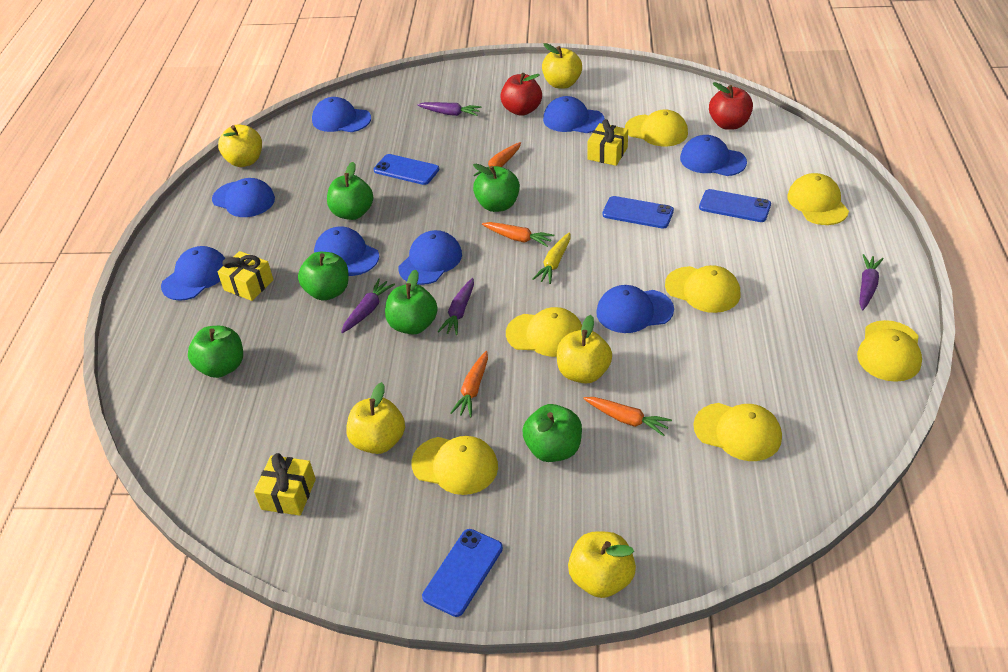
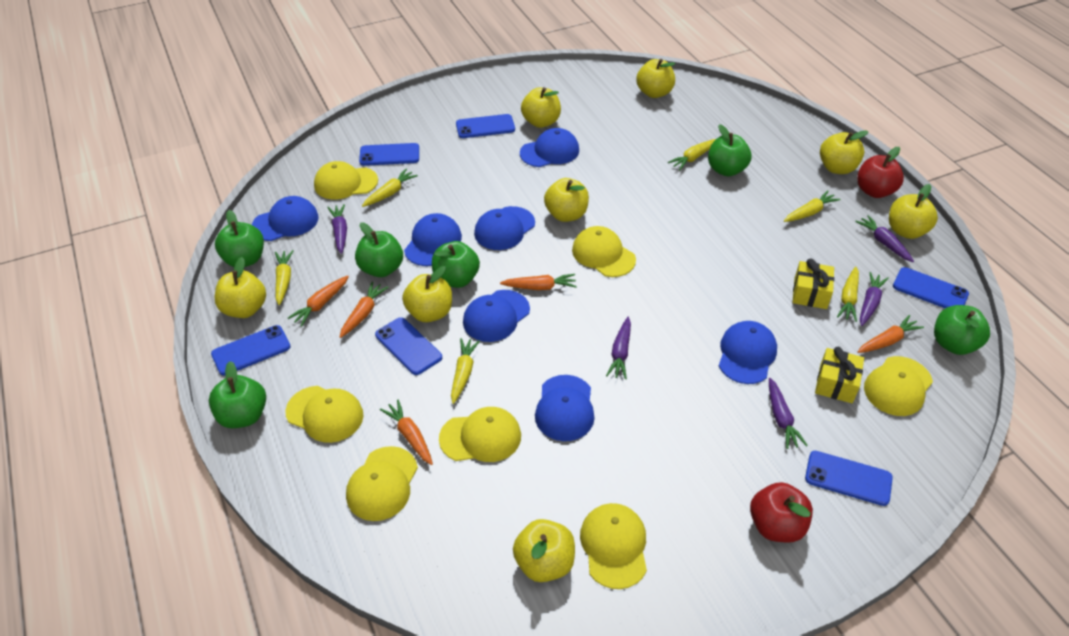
blue cap: [161,246,225,301] [212,178,275,217] [312,97,371,132] [314,226,379,276] [399,230,462,285] [543,96,605,133] [596,285,674,333] [680,135,747,176] = 8 -> [252,196,319,241] [404,213,462,266] [463,290,530,342] [474,206,535,250] [520,128,579,167] [535,375,595,441] [719,321,777,384] = 7
blue phone: [374,154,439,185] [422,529,503,617] [602,196,674,229] [699,189,771,222] = 4 -> [211,325,291,376] [359,143,419,166] [375,317,442,375] [456,114,515,138] [805,451,893,506] [893,267,969,309] = 6
orange carrot: [450,351,488,417] [473,142,521,176] [482,222,554,247] [583,397,672,436] = 4 -> [288,275,349,327] [340,282,389,338] [380,399,433,465] [500,274,577,290] [858,315,924,353] = 5
purple carrot: [341,279,395,333] [418,102,481,116] [438,278,474,335] [859,254,884,310] = 4 -> [327,204,347,254] [606,317,631,379] [769,378,808,449] [855,215,914,262] [860,272,889,326] = 5
yellow apple: [218,125,262,167] [346,382,405,454] [542,43,582,89] [557,315,612,384] [568,531,636,598] = 5 -> [215,257,266,318] [402,266,452,322] [513,519,575,582] [521,87,561,128] [544,178,589,222] [636,59,675,98] [820,130,868,174] [889,184,938,239] = 8
yellow carrot: [532,232,570,284] = 1 -> [275,250,293,305] [362,169,418,207] [451,338,480,404] [668,139,716,170] [784,191,840,222] [837,267,859,322] = 6
yellow gift: [217,251,274,301] [254,453,316,516] [588,119,628,166] = 3 -> [792,258,834,309] [815,347,864,403] = 2

